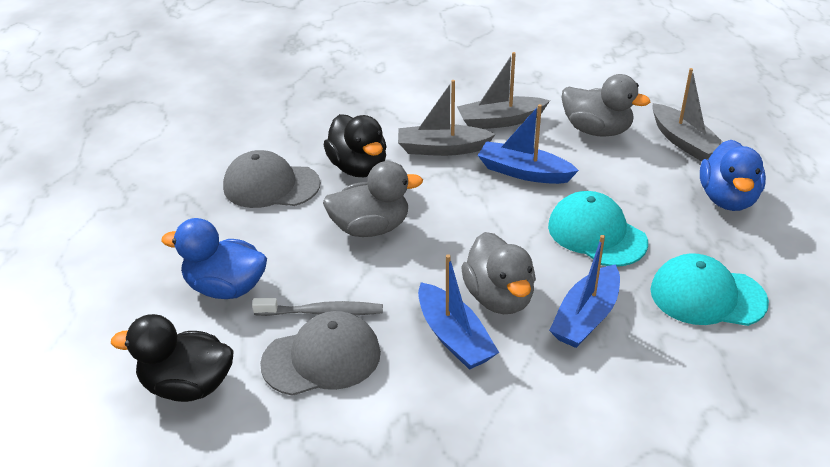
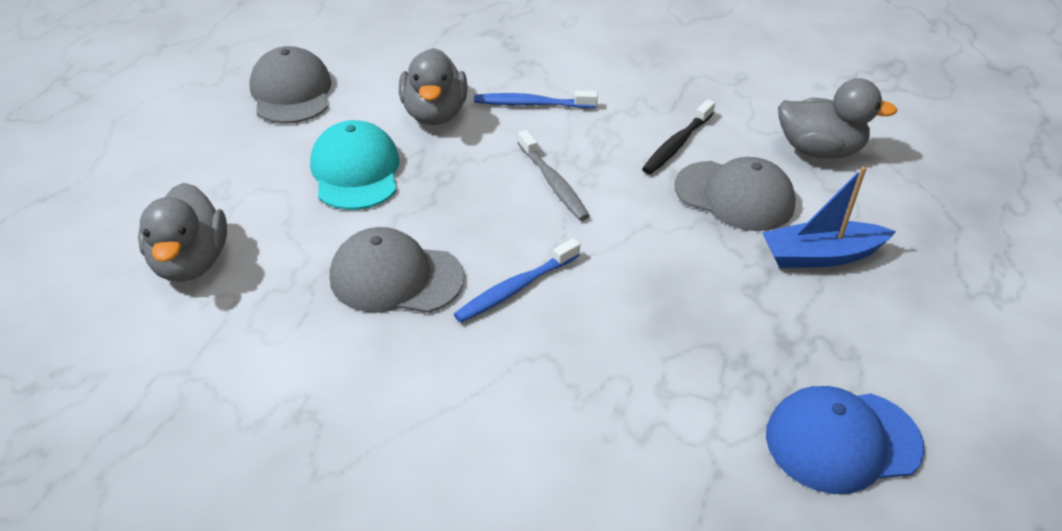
black duck: [111,314,233,402] [324,114,387,177] = 2 -> none = 0
black toothbrush: none = 0 -> [642,99,715,174] = 1
blue boat: [418,254,499,370] [478,104,579,184] [549,235,620,348] = 3 -> [762,166,896,268] = 1
blue cap: none = 0 -> [766,386,925,494] = 1
blue duck: [161,218,267,299] [700,140,766,211] = 2 -> none = 0
blue toothbrush: none = 0 -> [454,238,580,323] [474,90,598,108] = 2
grey boat: [398,80,496,156] [457,52,550,129] [652,68,723,162] = 3 -> none = 0
grey cap: [223,150,320,208] [260,311,381,396] = 2 -> [249,46,331,124] [330,227,464,313] [674,157,796,231] = 3
turquoise cap: [548,191,648,267] [651,253,769,326] = 2 -> [310,120,399,210] = 1

